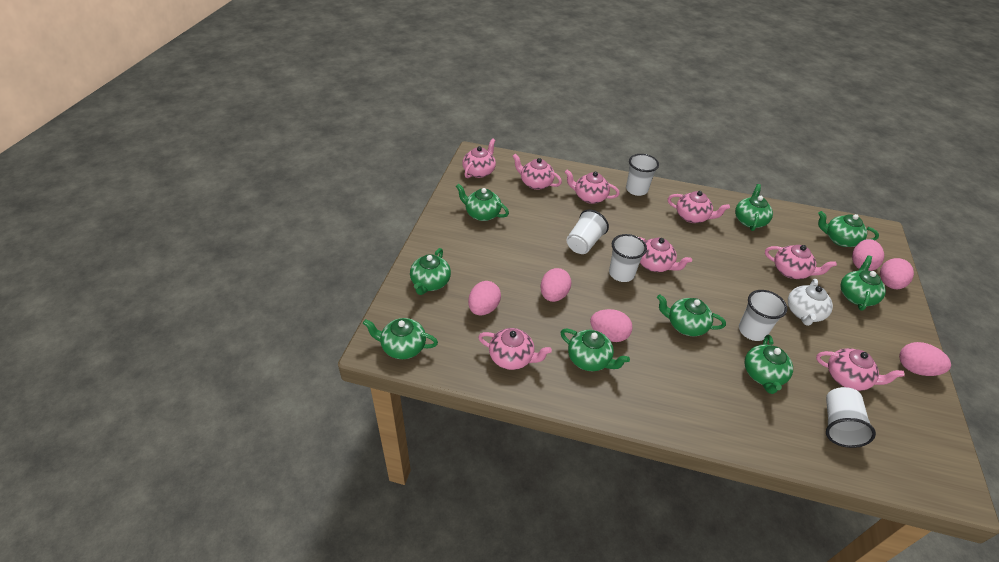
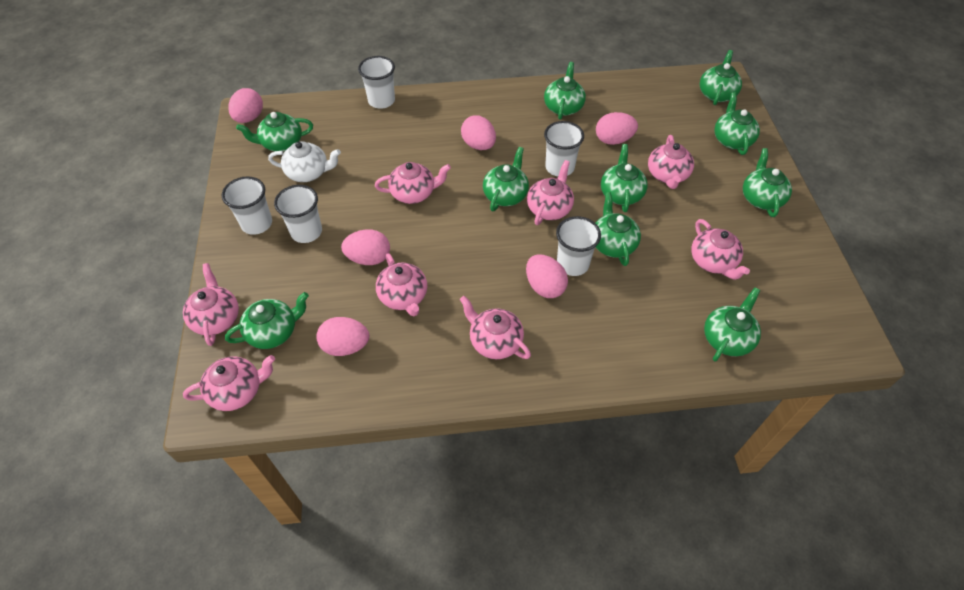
green teapot: [363,318,438,359] [410,248,451,295] [456,183,509,221] [560,329,630,371] [657,294,726,336] [735,184,773,231] [745,335,793,394] [818,211,879,247] [840,256,886,311] = 9 -> [225,292,309,349] [236,112,313,152] [483,147,529,211] [544,62,586,120] [596,192,641,266] [601,144,648,212] [700,50,742,105] [704,287,761,361] [714,93,760,155] [743,148,792,217] = 10

